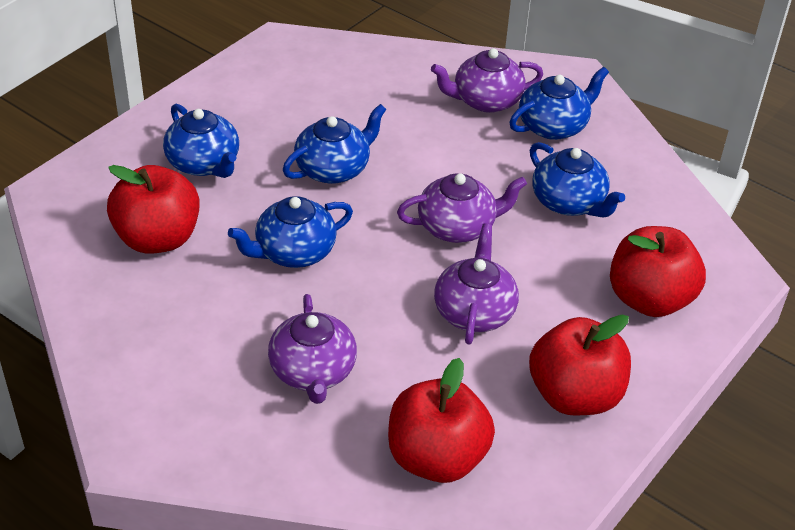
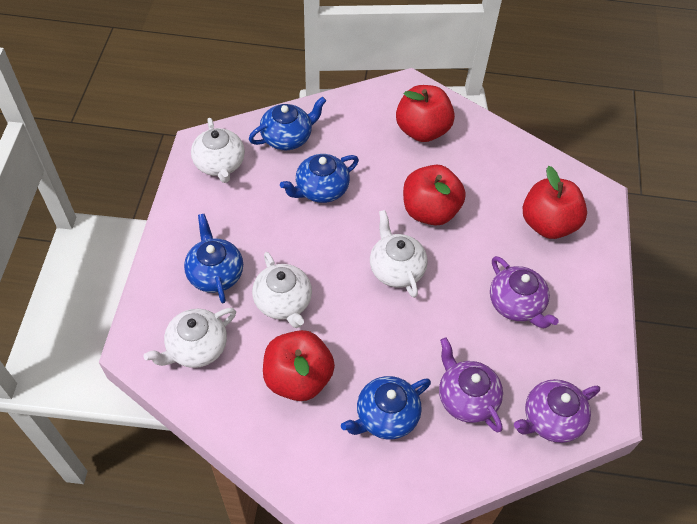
blue teapot: [163,104,239,178] [228,196,353,268] [283,104,387,184] [509,67,609,140] [530,142,625,217] = 5 -> [184,214,243,303] [249,96,326,151] [280,154,359,203] [341,376,431,439] = 4
purple teapot: [268,294,357,404] [397,173,527,243] [431,48,543,113] [434,224,519,345] = 4 -> [439,338,503,432] [490,256,559,328] [514,379,600,443] = 3
white teapot: none = 0 -> [144,308,236,368] [191,118,245,183] [252,252,312,328] [370,210,428,298] = 4

